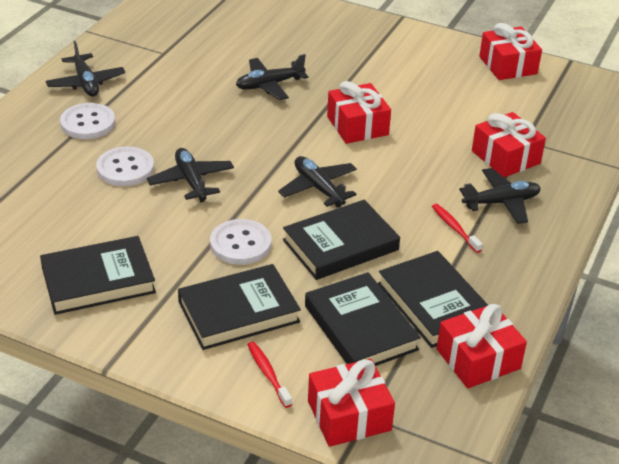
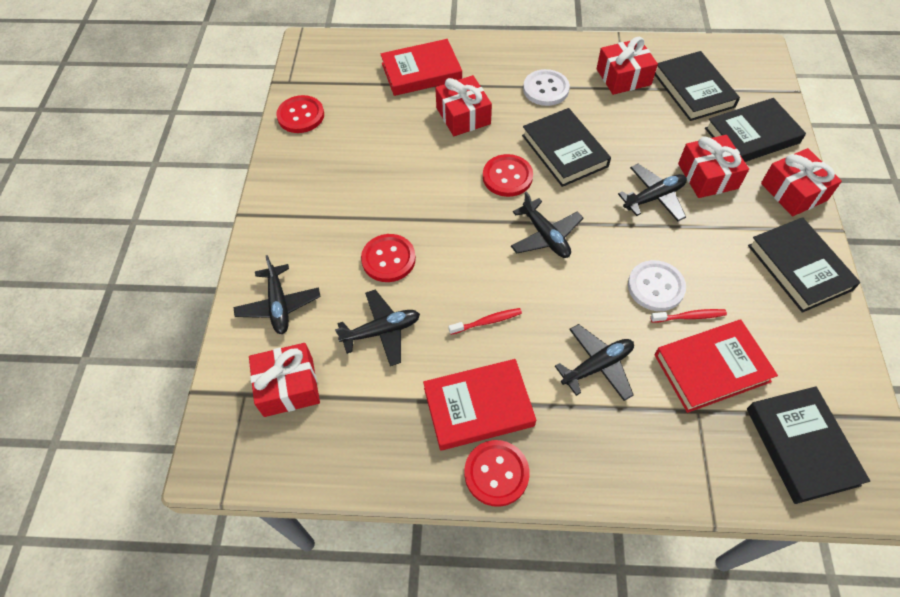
red book: none = 0 -> [381,39,462,96] [423,359,536,451] [655,320,778,413] = 3
red button: none = 0 -> [276,95,324,133] [361,234,416,282] [464,440,530,507] [483,154,533,197] = 4
white button: [60,103,115,139] [96,147,154,186] [210,219,271,265] = 3 -> [523,69,570,106] [628,260,686,311] = 2

